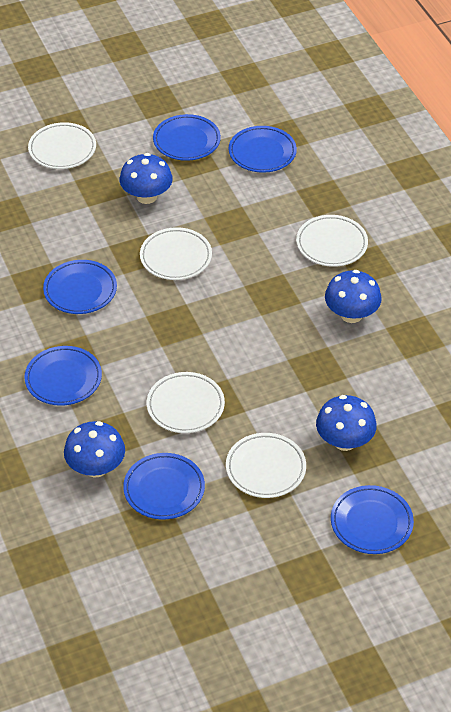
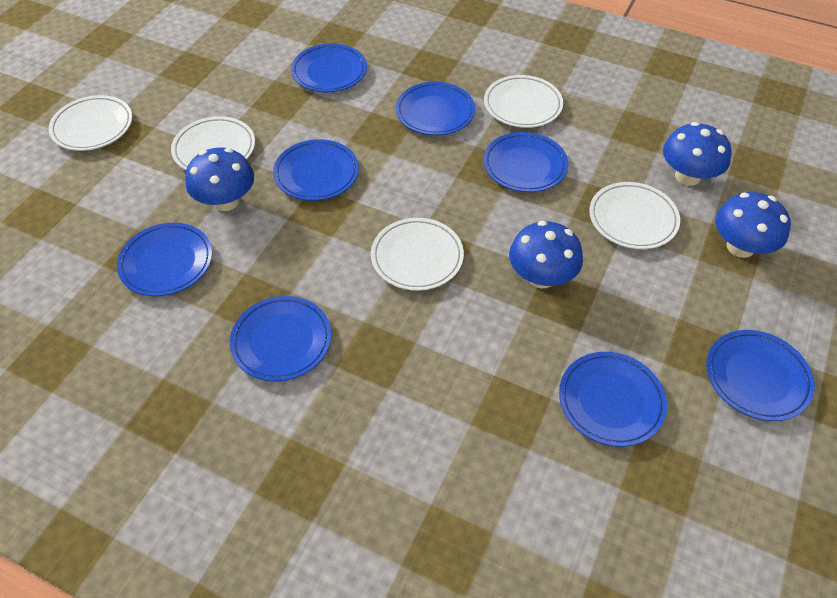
blue plate: [25,346,102,406] [43,260,117,314] [123,453,205,519] [153,114,221,161] [229,126,297,173] [331,485,414,554] = 6 -> [117,223,212,296] [230,296,331,381] [273,139,359,201] [291,44,367,92] [396,82,475,135] [483,132,568,192] [559,352,667,447] [706,330,815,421] = 8

